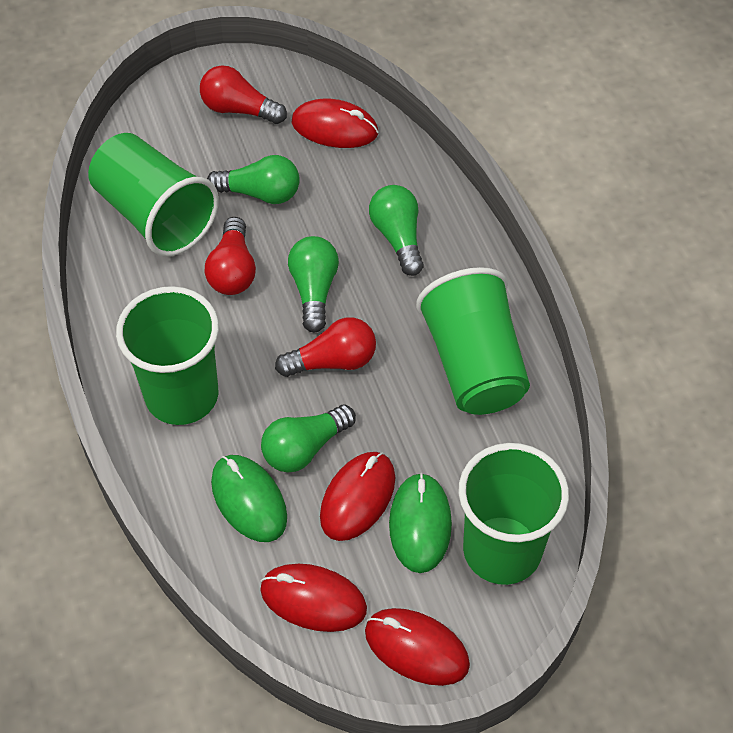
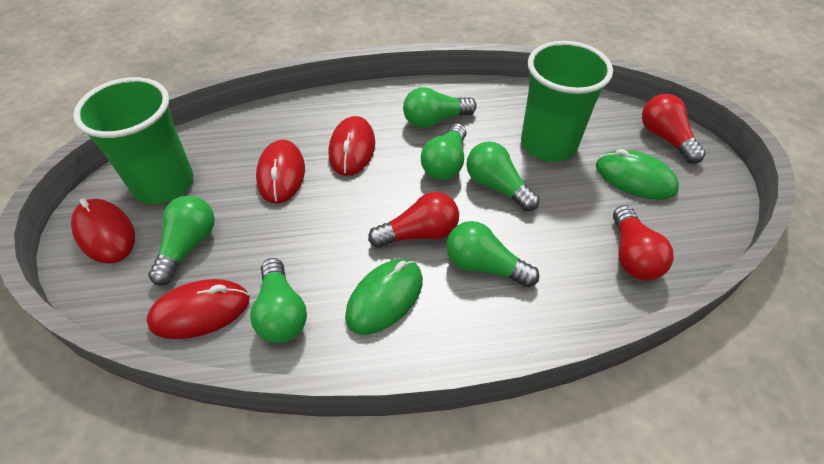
green cup: [88,133,219,257] [116,286,219,425] [416,267,530,415] [459,443,569,585] = 4 -> [73,77,193,204] [521,41,613,162] = 2
green light bulb: [207,155,300,204] [261,404,356,473] [288,236,339,333] [369,185,424,276] = 4 -> [148,196,215,285] [250,258,307,343] [403,87,477,128] [421,123,466,180] [446,221,539,287] [466,141,540,211] = 6

